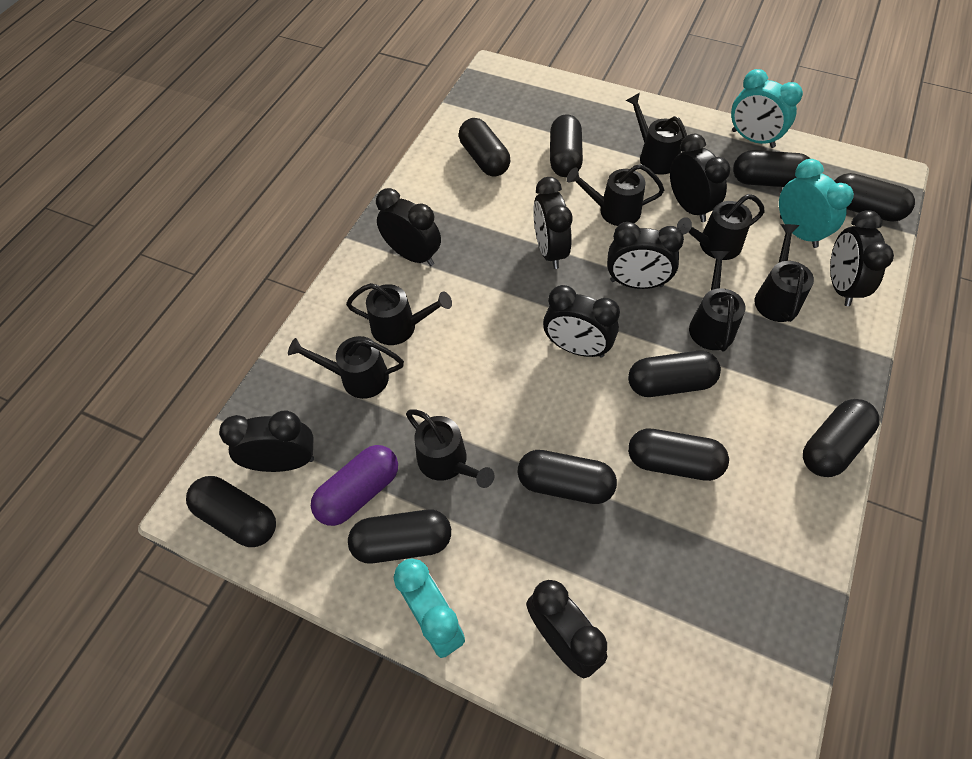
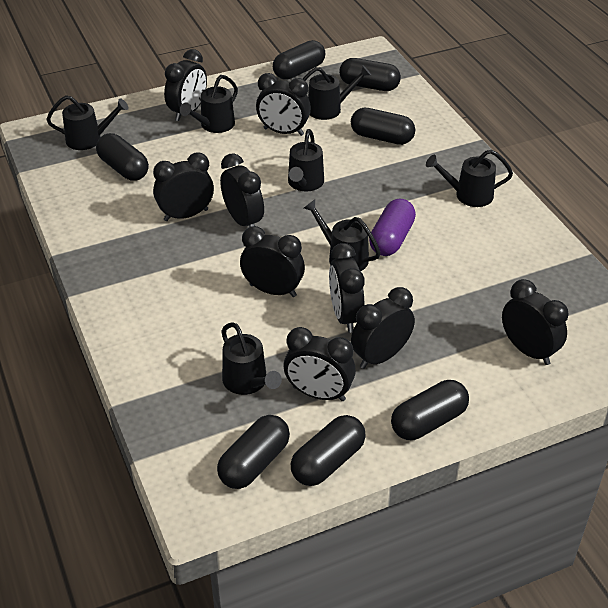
black capsule: [186,476,276,547] [348,509,451,563] [459,118,510,177] [518,450,617,504] [550,114,583,177] [628,351,721,397] [628,429,729,481] [733,150,810,187] [803,399,879,477] [834,173,915,222] = 10 -> [96,133,149,181] [217,415,290,489] [273,40,325,80] [291,415,366,486] [339,58,401,91] [351,108,415,145] [391,380,469,440] = 7
black clock: [219,411,314,472] [376,188,441,266] [526,580,607,679] [533,177,572,269] [543,285,620,357] [607,222,684,289] [670,134,730,222] [830,210,894,306] = 8 -> [153,152,214,221] [164,49,207,121] [220,153,264,227] [240,226,305,297] [256,73,311,136] [284,327,356,401] [329,243,365,333] [351,287,415,369] [502,279,568,365] = 9
black watering can: [288,336,404,399] [346,283,452,345] [406,409,494,488] [566,164,664,226] [626,93,687,175] [676,194,765,260] [689,251,745,352] [754,224,814,322] = 8 -> [46,95,129,150] [180,75,238,133] [221,322,282,395] [288,129,324,192] [303,65,371,120] [304,200,380,271] [426,150,513,207] = 7
turquoise clock: [393,558,465,658] [731,69,803,148] [779,159,854,248] = 3 -> none = 0

